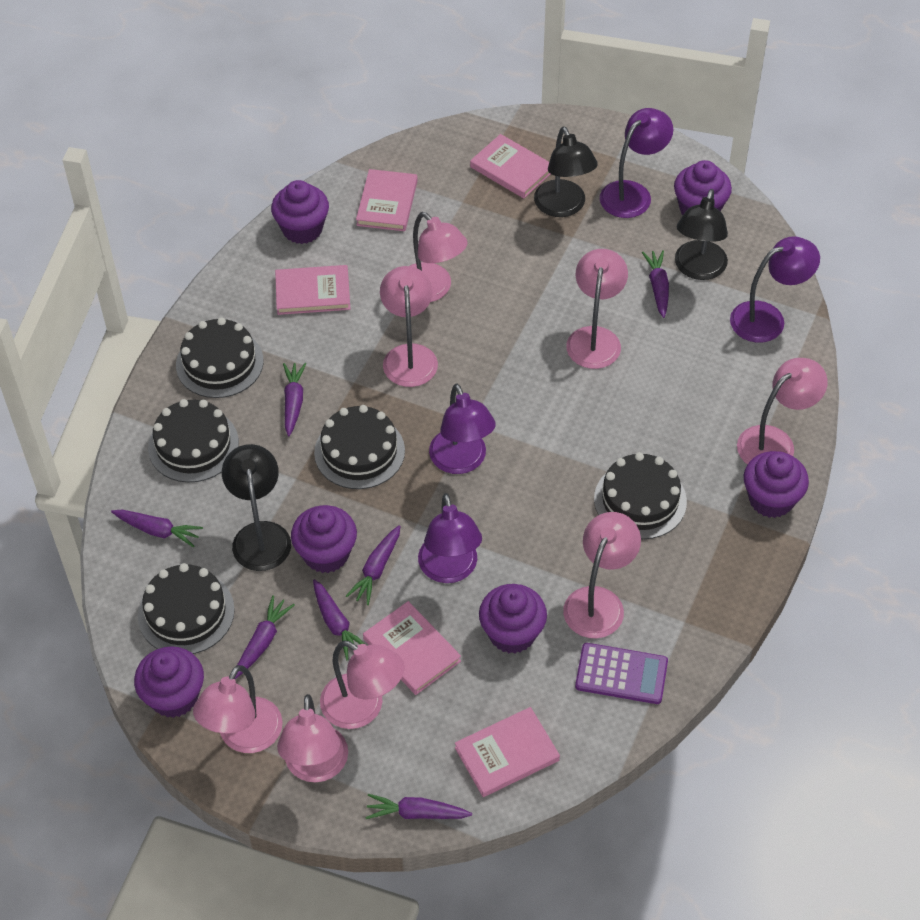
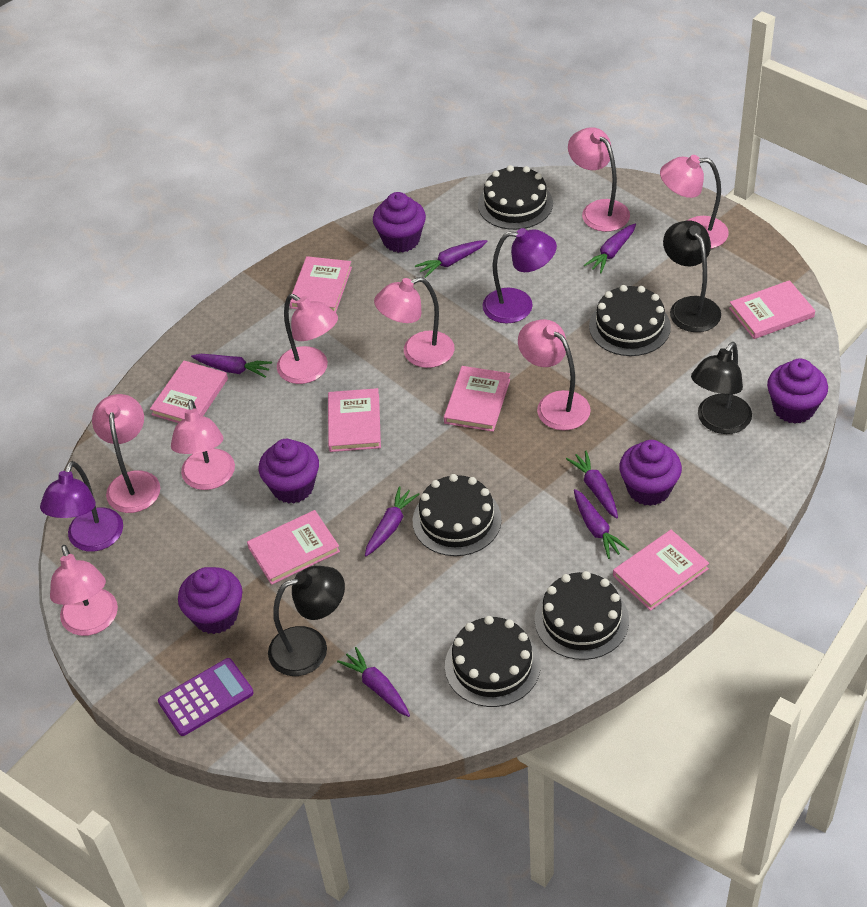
pink book: [275,265,350,315] [356,169,418,231] [363,601,461,695] [455,707,560,797] [470,134,550,198] = 5 -> [150,361,228,423] [247,510,340,585] [289,256,352,313] [328,388,381,452] [444,366,510,432] [613,530,709,611] [729,280,815,339] = 7
purple cupcake: [134,646,204,718] [271,180,329,244] [291,505,357,573] [479,584,547,654] [674,160,732,215] [744,451,809,518] = 6 -> [178,567,242,634] [259,439,319,504] [373,192,426,253] [619,440,682,506] [767,358,828,424] = 5
purple lamp: [418,493,482,583] [429,383,496,474] [600,108,673,218] [730,236,820,343] = 4 -> [40,461,123,552] [482,228,557,324] = 2

